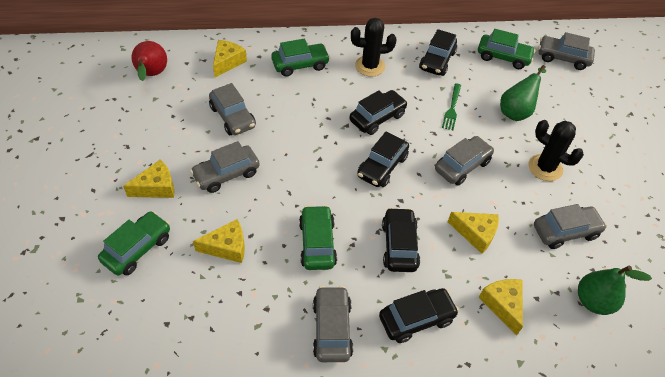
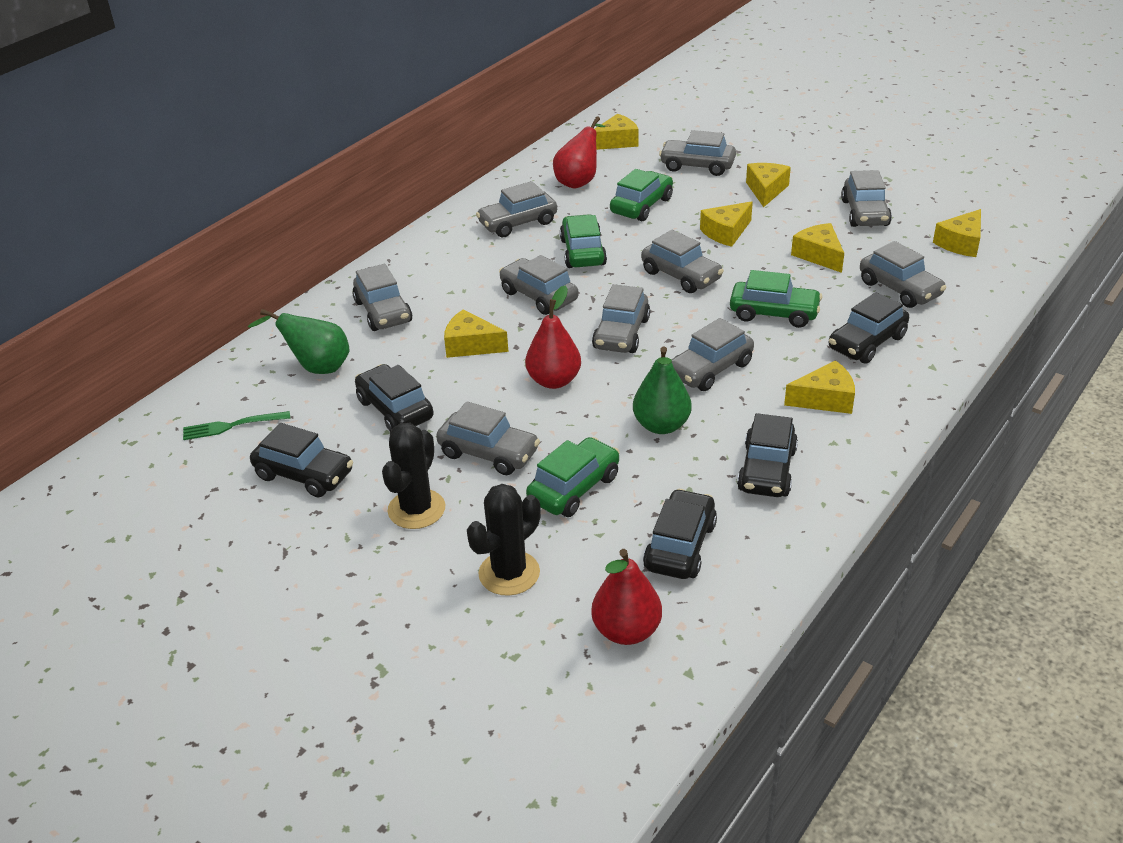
grey car: [190,141,260,193] [209,83,256,135] [313,286,353,362] [435,136,494,186] [534,204,607,249] [538,32,595,70] = 6 -> [352,264,412,331] [436,402,540,475] [476,181,557,237] [499,255,579,315] [592,284,650,353] [641,230,724,293] [659,130,736,176] [671,318,754,391] [841,170,892,227] [860,241,947,308] = 10
red pear: [132,41,167,81] = 1 -> [525,285,581,389] [553,116,605,188] [591,549,662,645] = 3
yellow cheese: [123,159,174,198] [193,219,245,263] [213,40,247,77] [448,212,499,254] [479,279,523,335] = 5 -> [444,310,509,358] [595,114,638,150] [700,201,753,247] [746,163,791,207] [784,360,855,414] [791,223,844,273] [933,209,981,257] = 7

